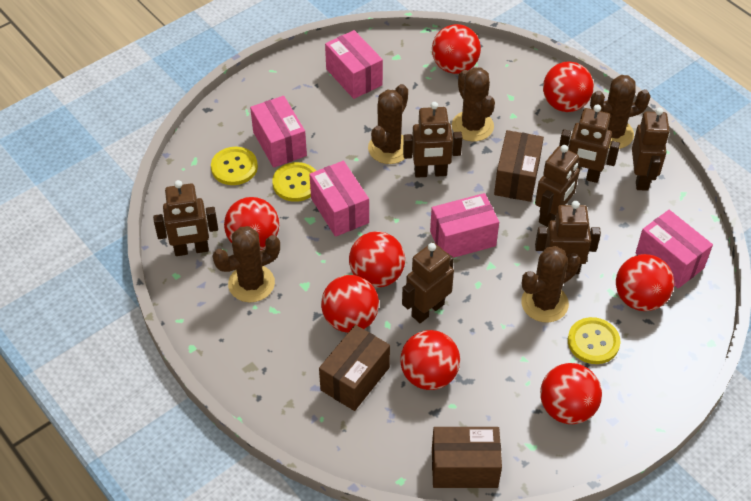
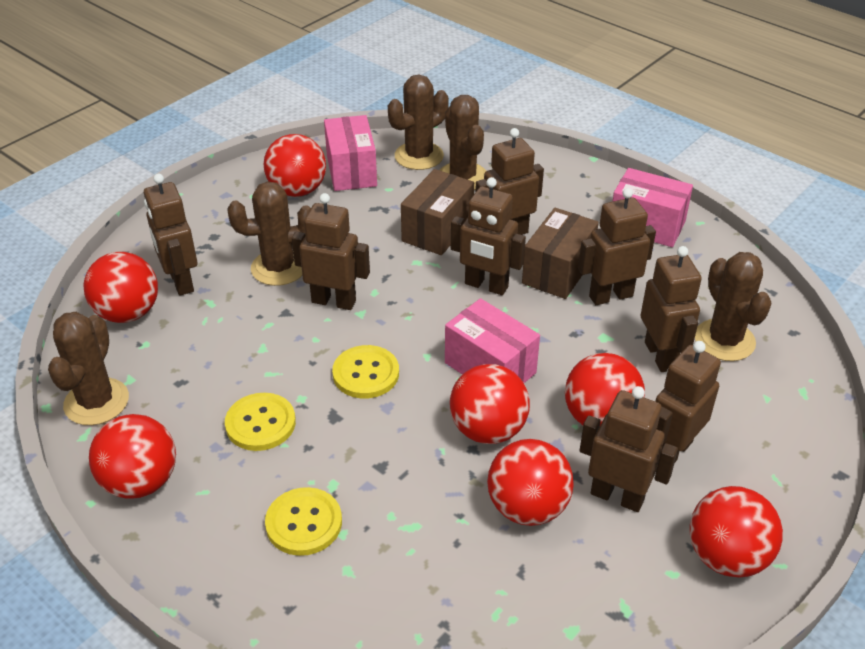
brown box: [319,325,390,411] [432,427,502,488] [494,130,544,202] = 3 -> [401,169,474,255] [522,208,599,299] = 2
brown robot: [153,180,218,256] [402,242,454,323] [403,102,462,178] [535,145,580,227] [535,201,601,274] [559,104,620,183] [632,108,670,191] = 7 -> [144,174,197,296] [292,193,370,310] [451,177,526,295] [475,128,544,235] [578,188,656,305] [580,386,678,512] [641,246,702,372] [655,341,721,462] = 8
pink box: [250,96,307,168] [309,161,369,237] [325,30,383,99] [430,193,499,258] [636,210,713,288] = 5 -> [324,115,377,191] [445,298,540,383] [612,168,693,247] = 3
red ball: [224,197,279,250] [321,275,379,333] [349,231,405,288] [400,330,460,390] [432,24,481,74] [540,363,602,424] [543,61,594,112] [616,254,674,311] = 8 -> [84,252,158,323] [89,414,176,499] [264,134,326,197] [450,364,530,444] [487,439,574,526] [565,353,645,425] [690,486,783,577] = 7

